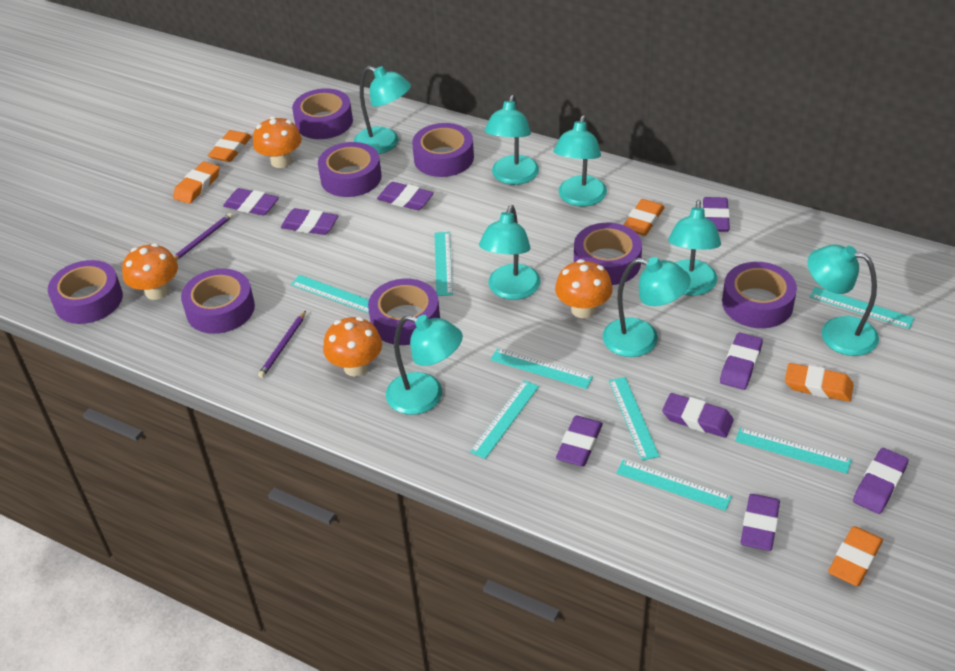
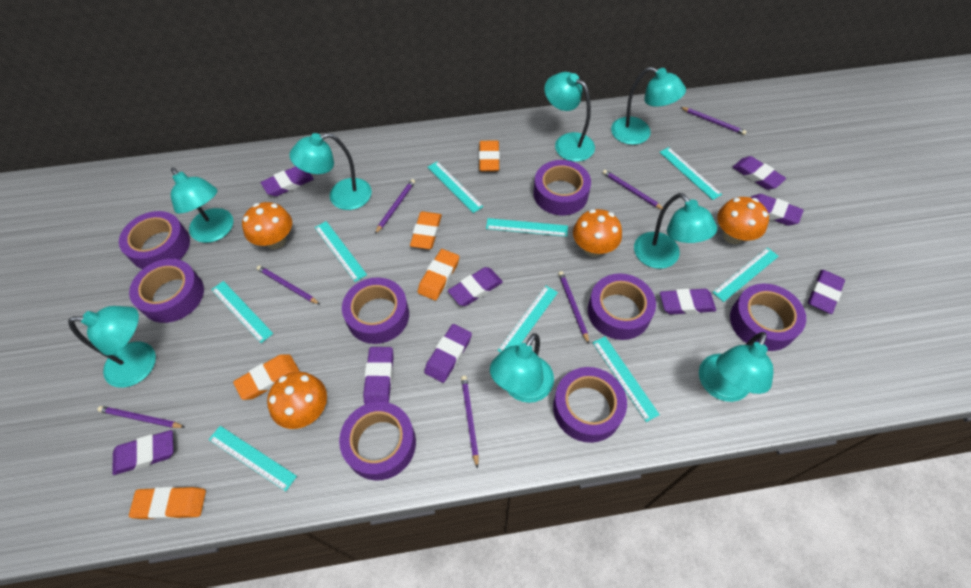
purple pencil: [174,213,233,260] [258,311,306,378] = 2 -> [98,406,185,428] [257,265,320,304] [375,179,415,234] [461,376,479,468] [558,271,589,344] [602,170,663,210] [680,107,747,135] = 7
turquoise ruler: [291,275,369,313] [435,232,453,296] [470,380,539,459] [490,348,593,389] [609,377,660,460] [616,460,732,511] [735,428,851,474] [810,287,914,329] = 8 -> [209,426,297,491] [211,281,273,343] [315,221,367,282] [427,161,483,213] [486,218,568,237] [497,286,558,353] [593,336,660,422] [659,147,722,200] [712,247,779,302] = 9

